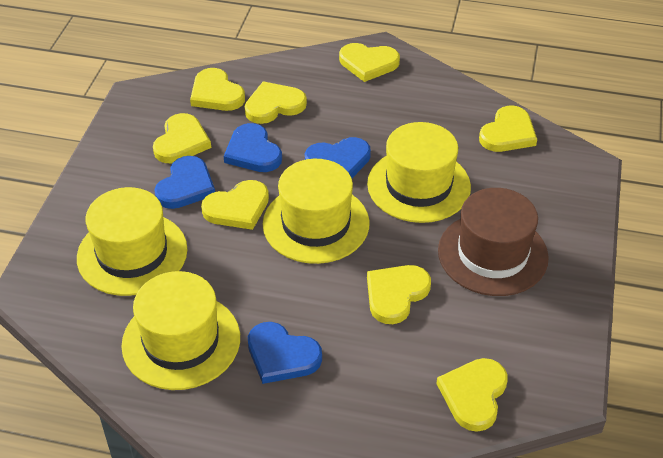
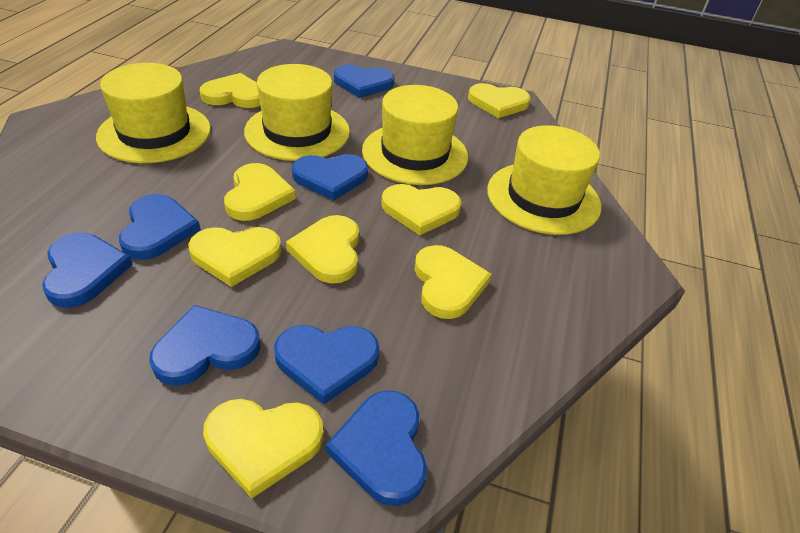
blue heart: [154,156,215,209] [224,123,282,172] [248,322,322,384] [305,137,371,178] = 4 -> [42,233,133,308] [119,194,201,260] [149,305,261,386] [274,325,380,404] [292,154,368,201] [326,390,427,506] [334,65,394,98] = 7
brown hat: [438,188,549,296] = 1 -> none = 0

